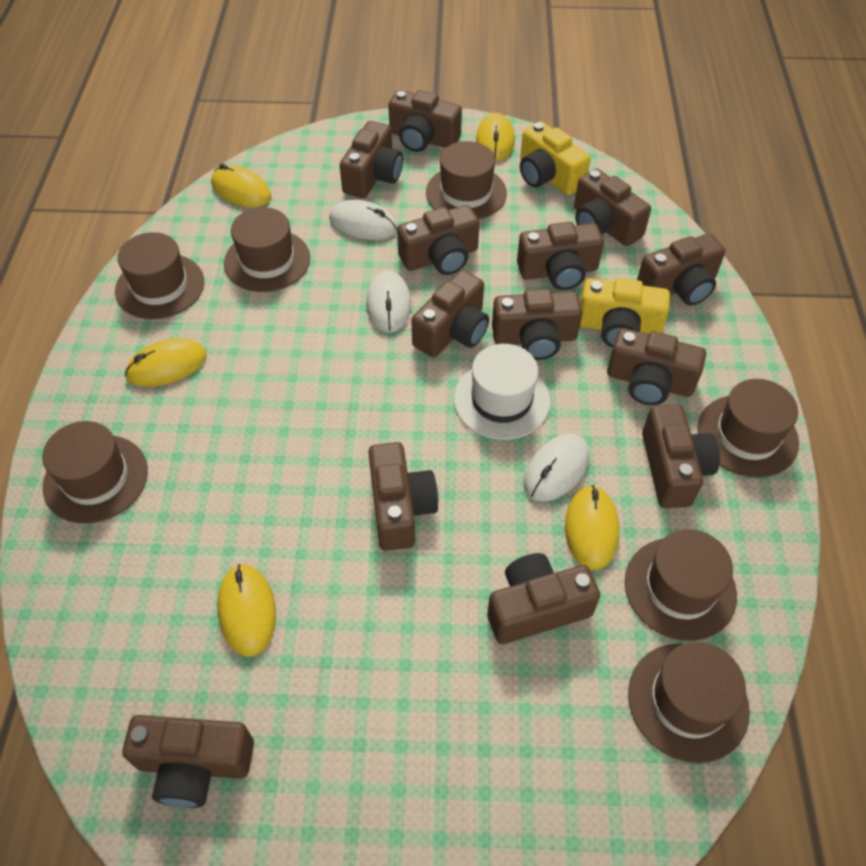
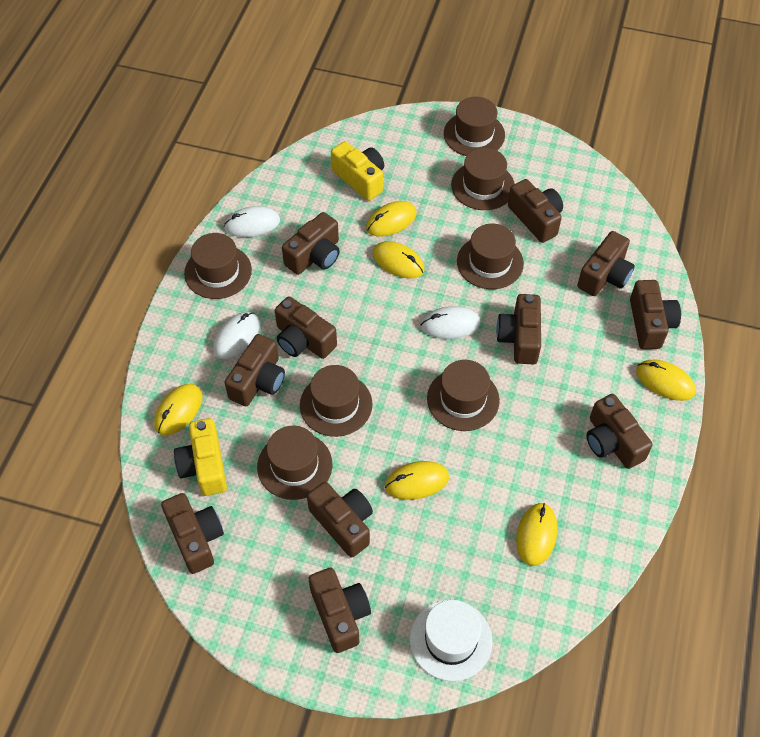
brown camera: [122,715,254,808] [340,121,403,198] [368,442,438,551] [388,90,462,152] [397,205,479,275] [411,270,489,357] [487,553,600,644] [492,289,583,360] [517,222,604,290] [574,169,651,246] [607,328,706,405] [637,233,725,306] [642,404,720,508] = 13 -> [161,493,224,574] [225,334,285,406] [275,296,337,359] [282,212,340,275] [307,482,373,558] [309,568,371,653] [496,294,541,364] [508,179,563,243] [577,231,635,296] [586,394,653,469] [630,280,681,349] = 11
yellow mouse: [125,338,207,387] [211,164,271,207] [217,564,276,657] [476,113,515,162] [565,485,619,570] = 5 -> [154,384,203,435] [366,201,417,237] [373,241,424,279] [385,461,449,500] [516,503,557,566] [636,359,696,401] = 6

